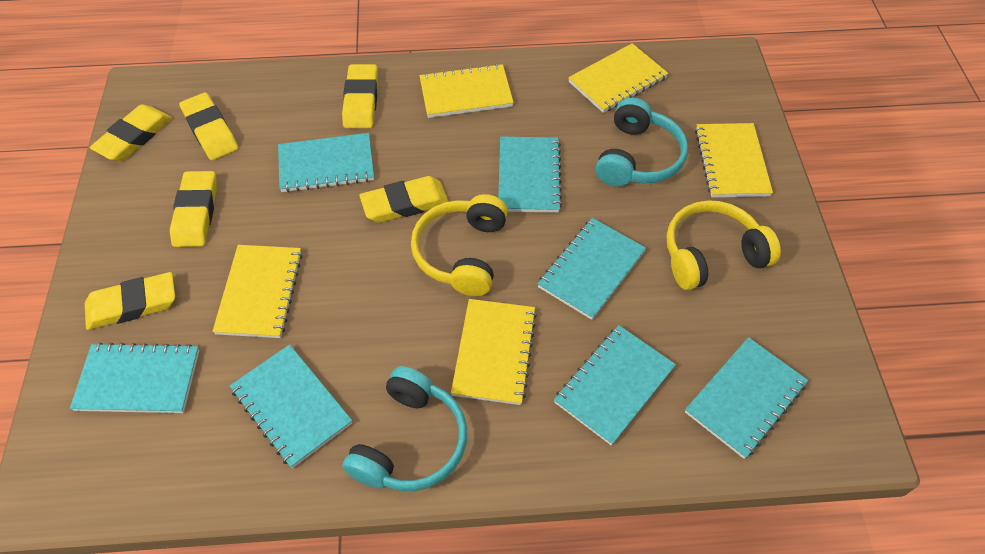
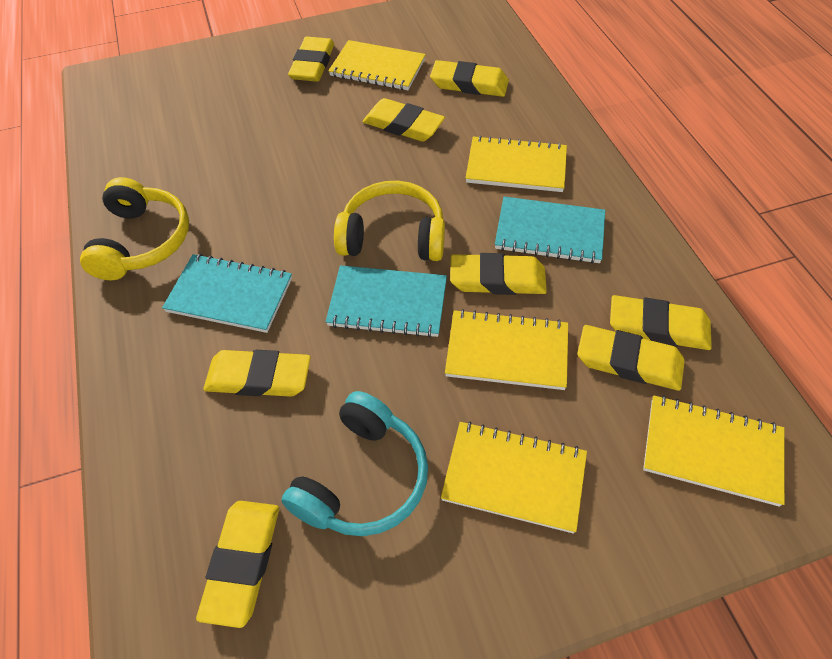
turquoise headphones: [343,366,467,491] [596,98,688,186] = 2 -> [281,391,428,536] = 1
turquoise notebook: [70,342,199,413] [230,344,352,468] [278,133,374,193] [498,136,562,213] [538,218,646,320] [554,325,676,446] [685,337,808,459] = 7 -> [162,254,292,333] [326,265,447,338] [495,196,605,264] = 3
yellow eraser: [85,272,175,330] [90,105,172,161] [170,171,217,247] [179,92,238,160] [342,64,378,128] [359,176,449,223] = 6 -> [196,501,279,628] [204,350,311,397] [288,37,334,82] [362,98,445,142] [430,60,509,97] [450,253,547,295] [577,325,685,391] [610,295,712,350] = 8

